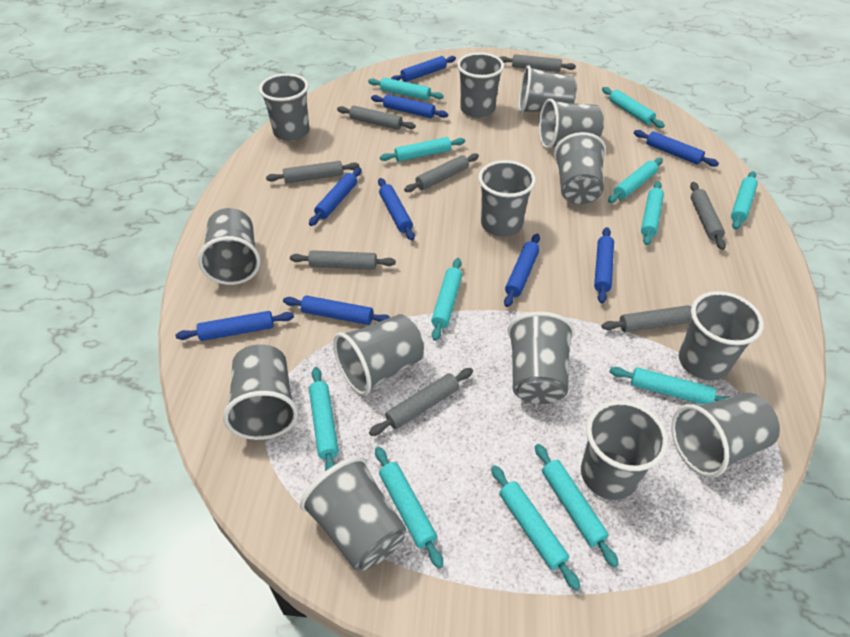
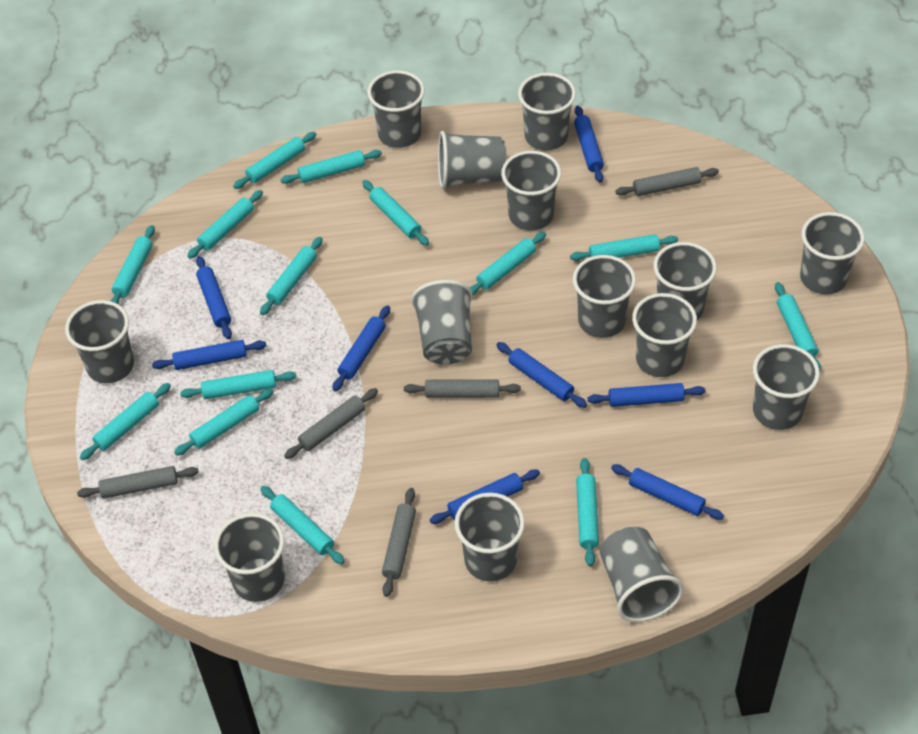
blue rolling pin: [176,311,294,341] [283,295,391,325] [309,168,361,226] [371,94,448,118] [378,178,415,241] [391,56,456,82] [504,234,540,307] [594,227,614,303] [634,130,719,167] = 9 -> [152,340,267,370] [196,256,232,339] [332,305,390,391] [430,469,540,524] [496,342,587,408] [574,106,604,183] [587,383,706,407] [611,464,724,520] = 8
grey rolling pin: [266,161,359,183] [290,250,396,270] [337,106,416,130] [369,368,473,436] [404,153,479,192] [499,54,576,72] [602,305,692,332] [690,182,726,250] = 8 -> [77,466,199,499] [284,388,378,459] [382,488,416,597] [404,379,521,398] [615,167,719,196] = 5
turquoise rolling pin: [309,367,339,471] [368,78,444,100] [375,446,443,568] [380,137,465,162] [431,258,462,341] [491,465,580,590] [535,444,619,568] [602,87,665,128] [608,158,663,203] [610,367,730,404] [641,181,664,245] [731,171,758,230] = 12 -> [80,383,171,460] [110,225,155,304] [174,389,274,456] [180,370,296,399] [187,190,263,259] [233,132,317,189] [260,237,323,315] [260,486,345,564] [280,150,382,184] [362,180,429,246] [469,232,546,295] [570,234,678,261] [576,458,599,566] [775,282,821,371] = 14

